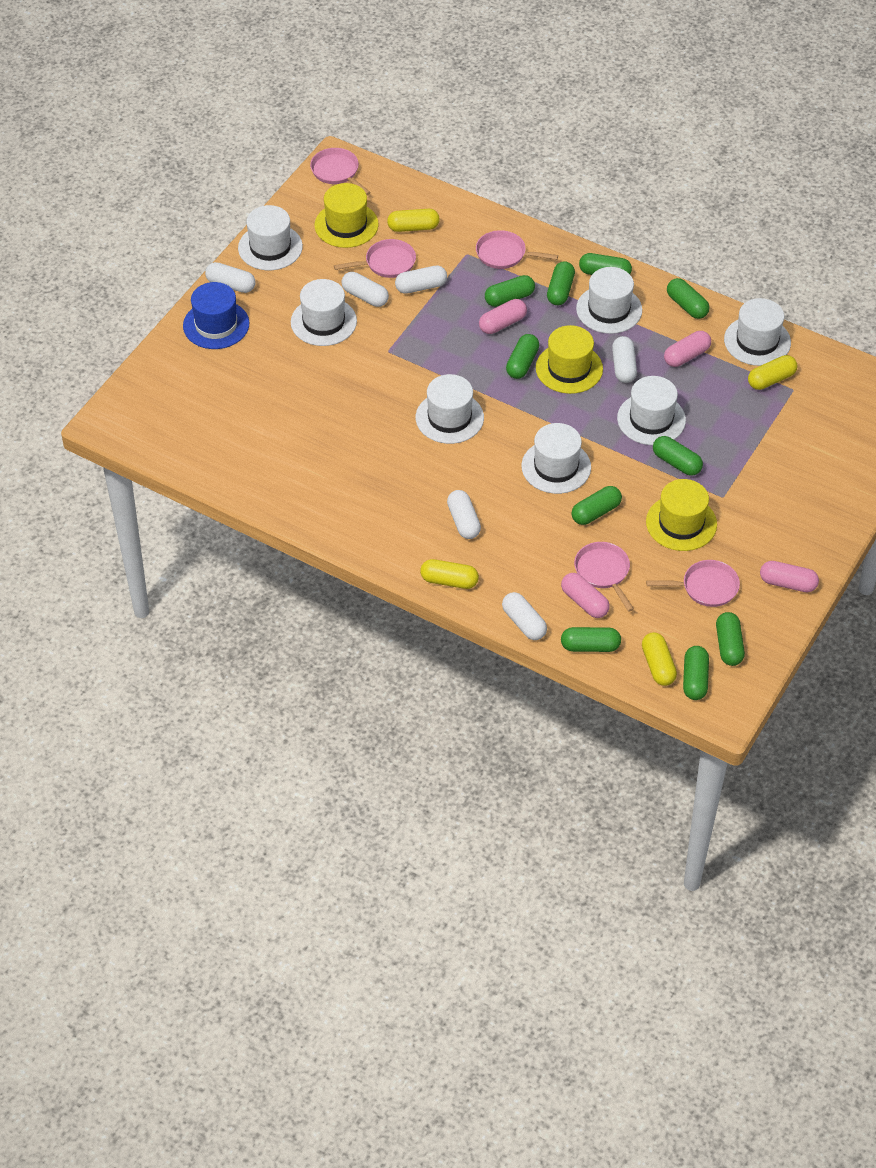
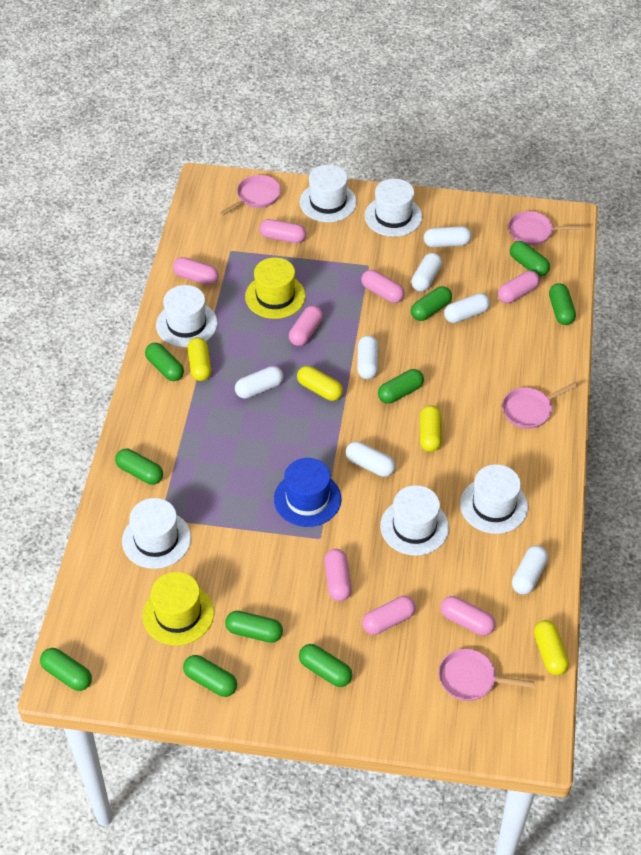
pink capsule: [479,299,527,334] [561,573,610,618] [664,331,711,367] [760,561,819,592] = 4 -> [173,257,219,285] [260,219,306,243] [289,306,323,346] [324,549,352,601] [361,270,405,303] [362,596,416,635] [441,596,496,636] [498,271,540,303] = 8
pink pan: [310,148,371,195] [334,239,416,278] [476,230,558,269] [574,542,634,612] [646,560,740,607] = 5 -> [220,175,281,216] [439,649,535,701] [502,382,578,429] [508,211,584,246] = 4
white capsule: [205,262,255,293] [341,272,389,307] [395,266,447,294] [447,490,481,539] [502,592,547,640] [612,336,637,383] = 6 -> [235,366,283,399] [346,441,395,477] [357,335,379,379] [411,253,442,292] [424,226,471,247] [444,293,490,323] [512,545,548,595] = 7
white hat: [238,205,303,270] [291,279,357,346] [416,374,484,444] [521,423,591,494] [576,267,642,334] [617,376,686,445] [724,298,791,366] = 7 -> [122,498,191,569] [156,285,218,347] [300,165,357,222] [364,178,422,237] [380,485,449,556] [460,464,528,534] = 6
yellow hat: [315,183,379,248] [536,325,603,394] [646,479,717,551] = 3 -> [142,572,214,645] [245,257,306,319] = 2

